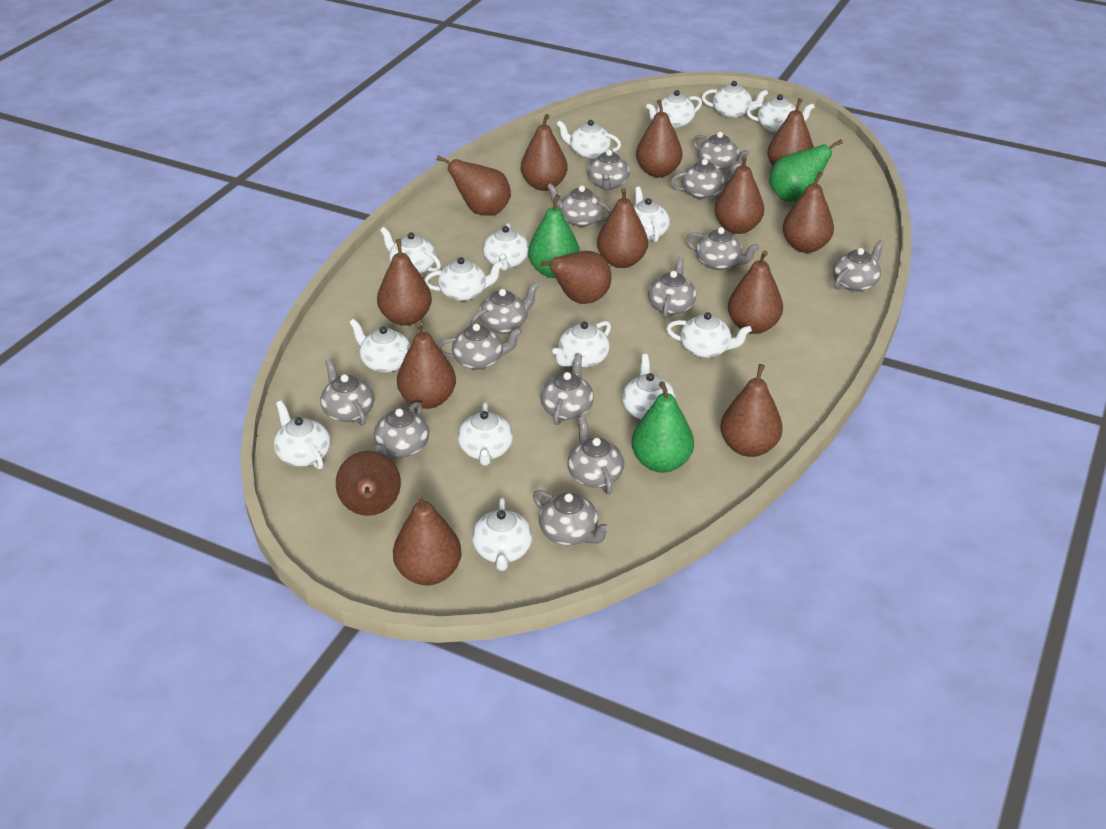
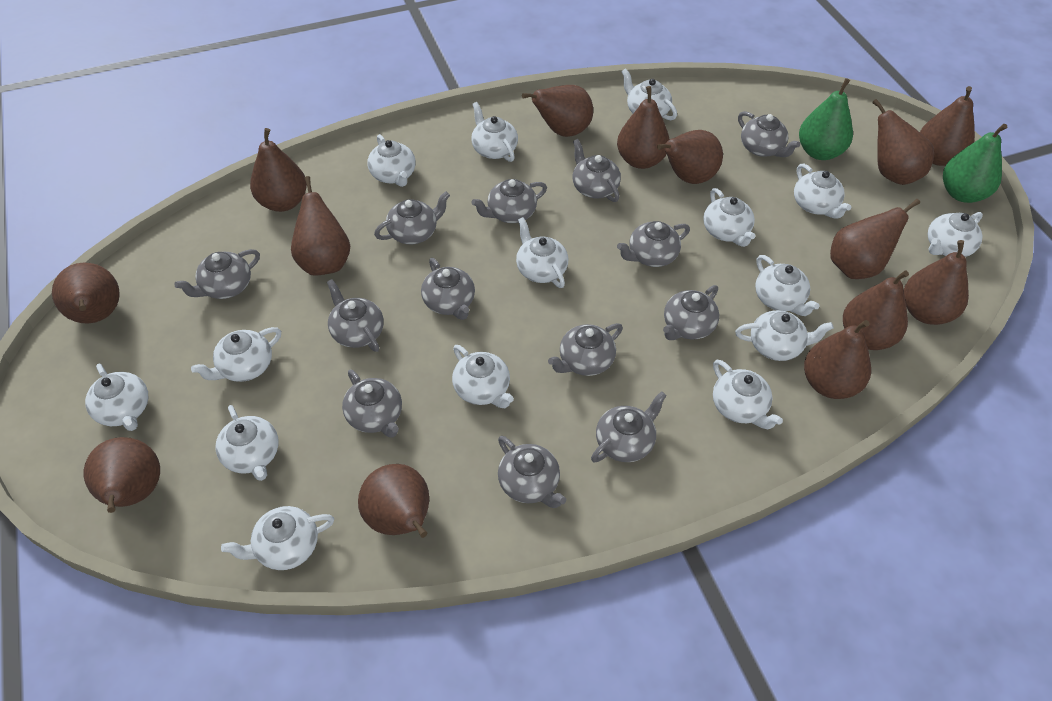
green pear: [528,195,580,278] [632,381,694,473] [769,139,843,202] = 3 -> [799,78,853,160] [943,124,1007,203] = 2
grey teapot: [320,358,374,425] [374,401,429,460] [438,324,522,370] [470,282,539,334] [533,490,611,545] [540,354,594,425] [547,183,612,227] [568,416,624,494] [587,149,630,190] [648,257,696,318] [670,159,741,199] [686,227,759,270] [693,132,749,171] [833,240,885,292] = 14 -> [174,249,260,299] [327,279,384,352] [342,369,402,438] [374,192,450,244] [421,258,475,320] [472,179,547,223] [498,436,566,508] [548,323,623,376] [573,139,621,202] [591,391,667,462] [617,221,690,267] [663,285,719,340] [738,111,800,157] = 13

